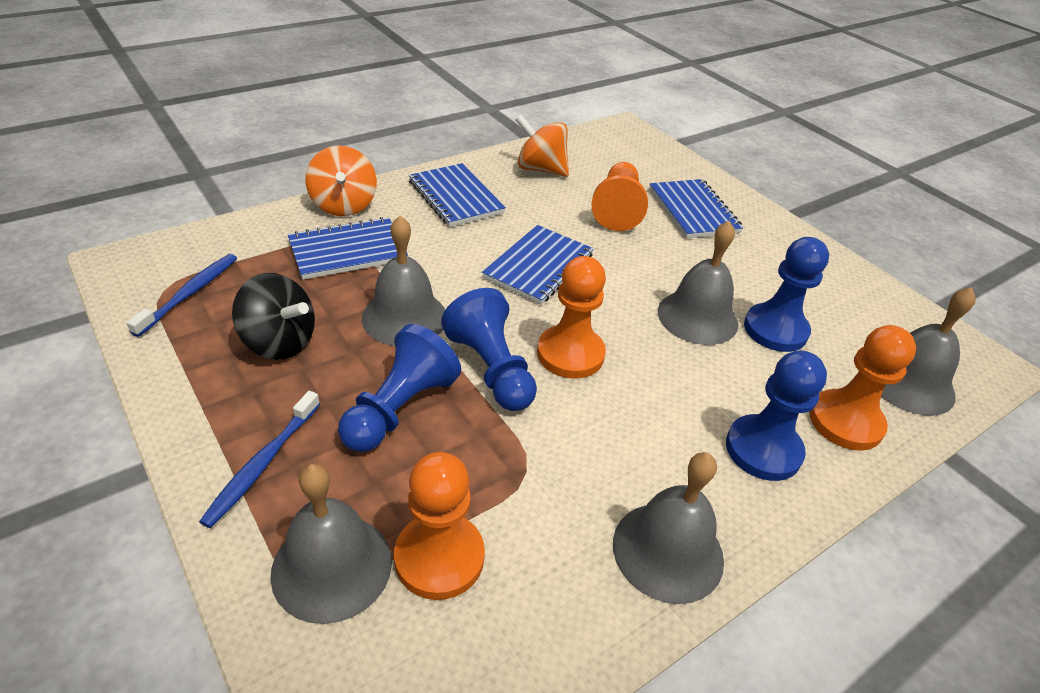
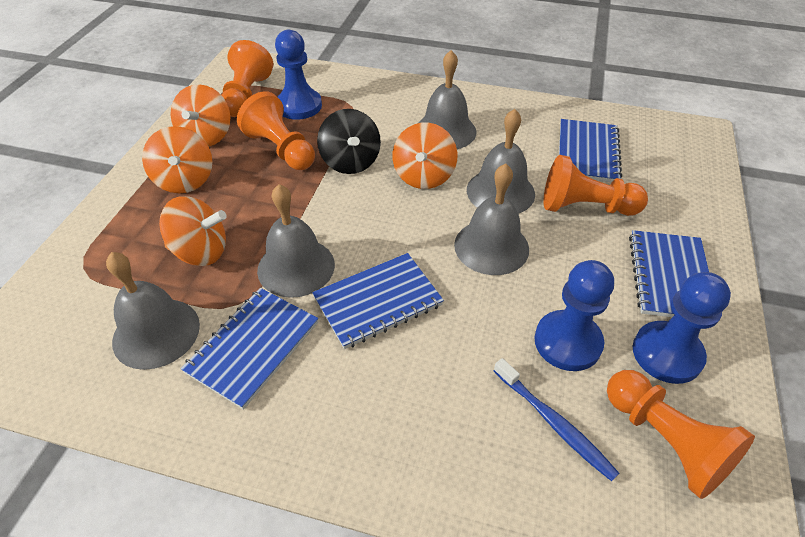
blue pawn: [338,324,461,452] [441,288,537,411] [726,350,827,481] [744,237,829,352] = 4 -> [275,30,322,120] [534,260,614,371] [633,272,731,384] = 3
blue toothbrush: [127,254,237,337] [199,391,320,528] = 2 -> [494,358,619,481] = 1
orange spinning top: [305,146,377,216] [516,115,569,177] = 2 -> [142,126,212,193] [159,196,227,266] [171,84,230,146] [393,123,457,189] = 4

